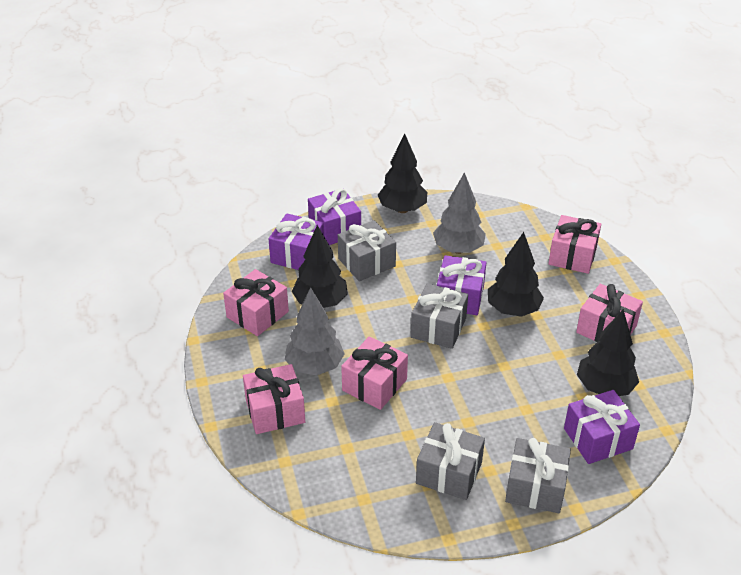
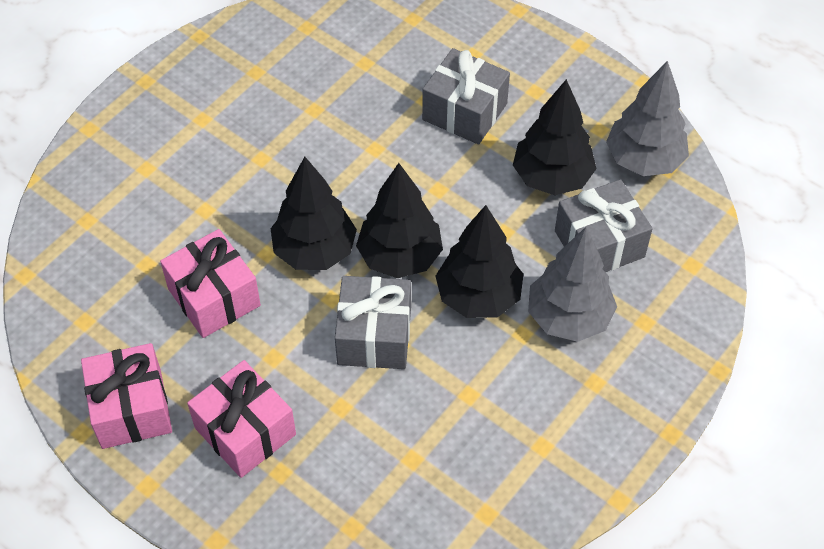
grey gift: [338,220,396,281] [411,283,468,349] [416,422,485,500] [505,438,571,513] = 4 -> [335,276,411,369] [422,48,510,145] [555,179,653,272] = 3
pink gift: [223,269,289,336] [243,364,305,434] [341,336,408,410] [548,215,601,274] [576,284,643,342] = 5 -> [81,343,172,449] [160,229,261,338] [187,360,296,478] = 3
purple gift: [269,213,324,270] [308,188,361,245] [437,255,486,315] [564,390,640,464] = 4 -> none = 0

